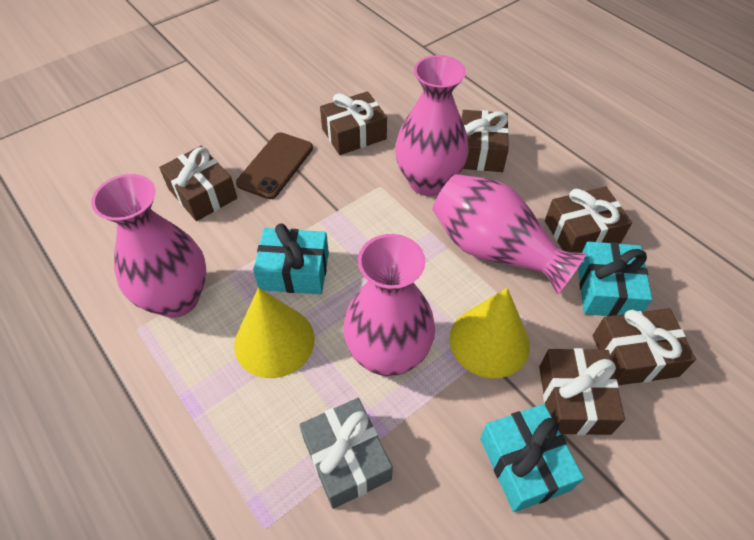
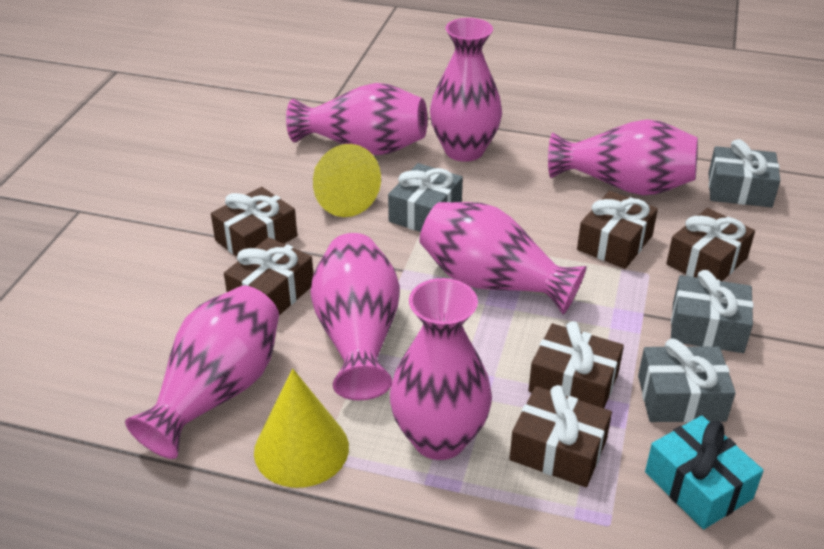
brown phone: [236,132,313,199] = 1 -> none = 0
grey gift: [299,398,393,509] = 1 -> [388,163,463,232] [638,339,736,423] [671,270,753,353] [709,139,781,207] = 4
pink vase: [91,174,206,318] [343,234,435,377] [395,55,469,196] [432,174,587,295] = 4 -> [125,286,279,459] [286,83,427,155] [311,233,400,400] [390,278,492,460] [419,202,587,315] [430,18,502,162] [548,119,698,195] = 7
turquoise gift: [253,223,329,294] [480,404,584,512] [578,241,652,316] = 3 -> [645,416,764,529] = 1

